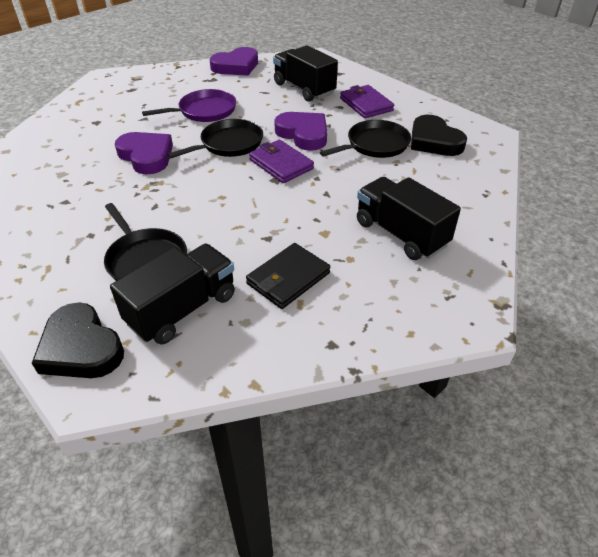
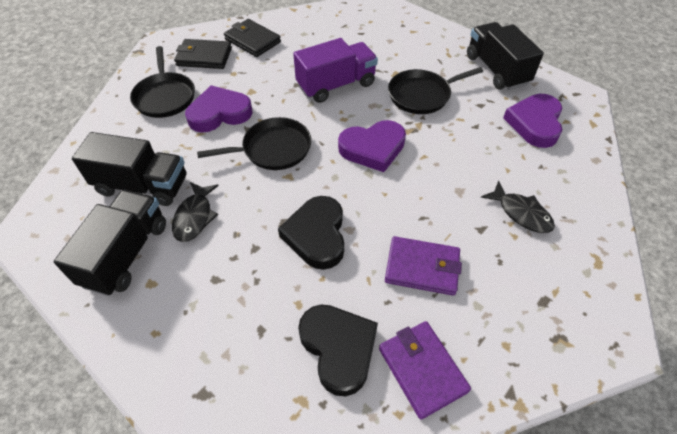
black fish: none = 0 -> [172,182,219,242] [481,180,555,233] = 2
black wallet: [246,243,330,309] = 1 -> [174,39,232,69] [224,19,281,57] = 2
purple pan: [142,89,236,122] = 1 -> none = 0
purple truck: none = 0 -> [293,38,378,103] = 1

